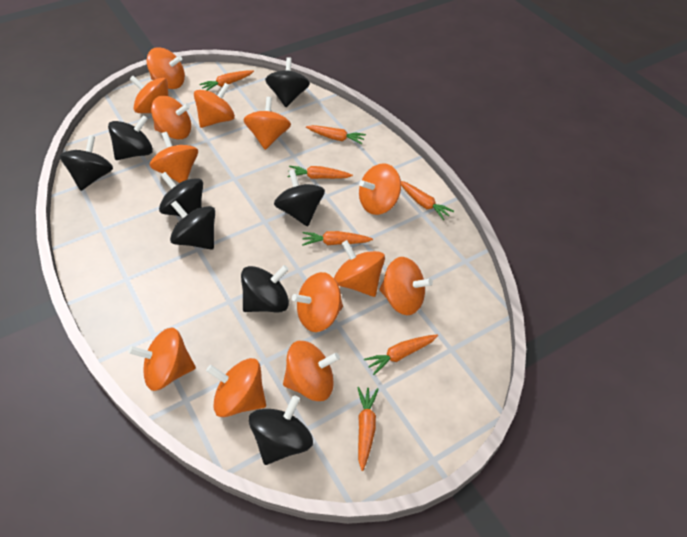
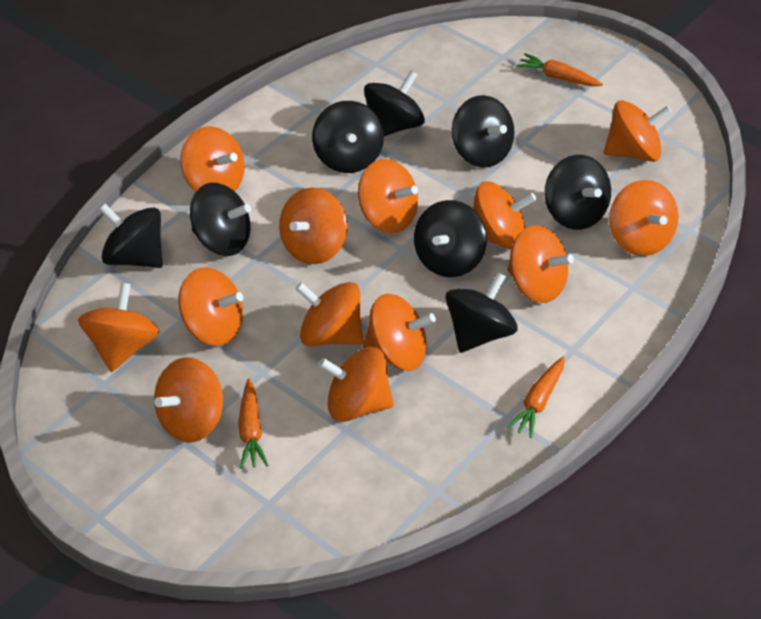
orange carrot: [199,70,254,91] [288,166,353,179] [302,231,373,246] [306,125,366,144] [357,387,379,471] [364,335,438,375] [401,181,454,220] = 7 -> [238,378,268,469] [506,356,565,438] [517,53,603,86] = 3

